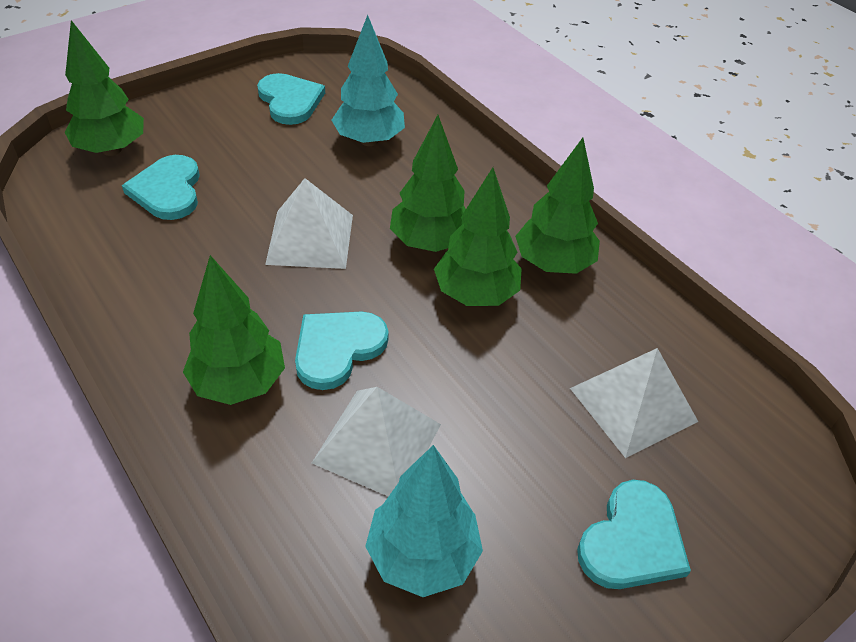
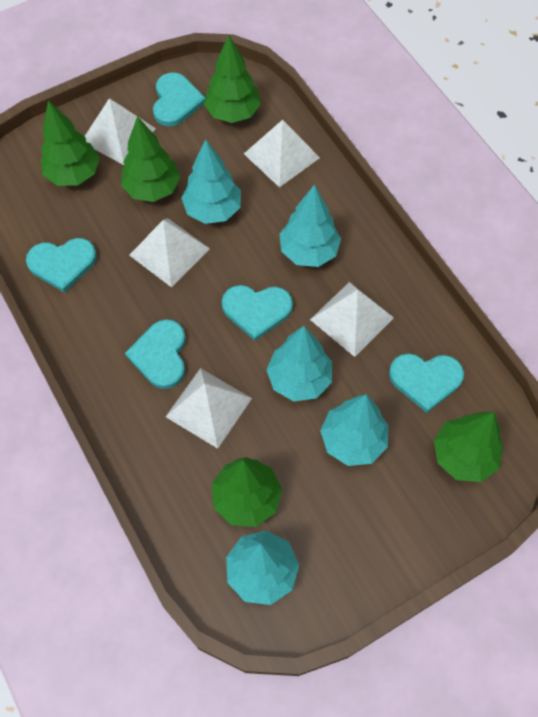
turquoise heart: [122,155,200,220] [257,73,325,125] [295,312,389,390] [577,480,691,589] = 4 -> [26,238,97,293] [125,319,186,389] [153,72,205,126] [222,285,293,341] [389,353,464,413] = 5
turquoise tree: [331,15,405,146] [365,445,483,597] = 2 -> [181,139,241,224] [226,531,299,605] [266,326,332,402] [279,184,341,267] [320,395,388,466] = 5
white pyramid: [265,178,353,269] [312,387,441,496] [570,348,698,458] = 3 -> [85,98,156,165] [129,218,210,287] [166,368,252,449] [244,120,320,188] [310,282,394,357] = 5

